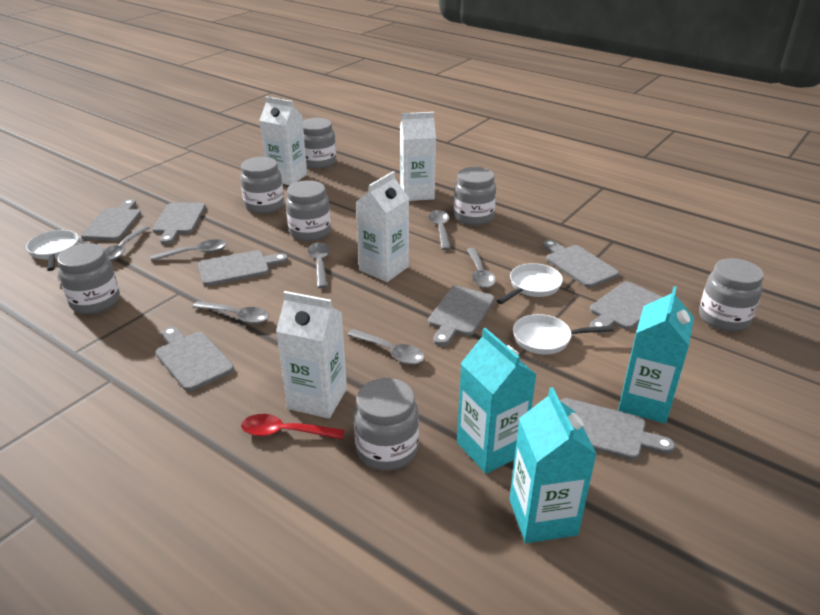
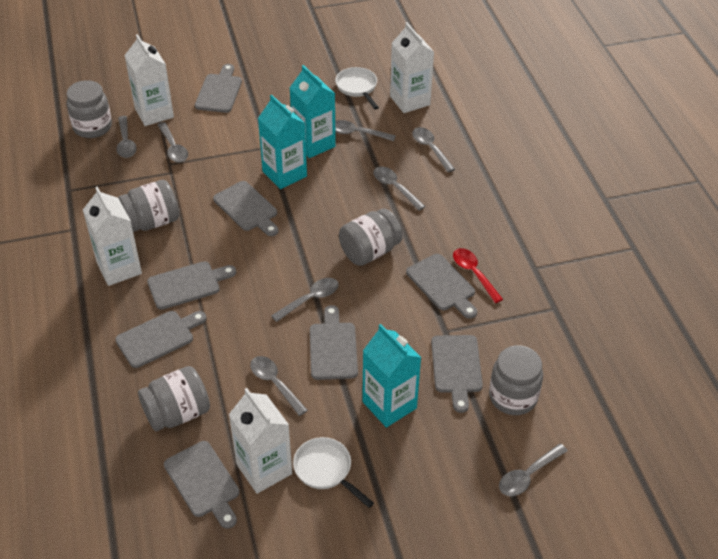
grey jar: [57,243,120,314] [240,157,284,214] [286,180,331,241] [303,118,336,169] [354,378,419,471] [454,167,496,226] [699,258,764,332] = 7 -> [66,80,112,138] [118,180,179,232] [138,366,210,431] [339,208,403,266] [489,345,543,415] = 5
grey spoon: [104,226,150,261] [150,239,227,261] [192,301,269,324] [308,242,330,288] [347,329,425,365] [429,210,451,250] [467,248,496,288] = 7 -> [116,116,137,158] [158,122,188,163] [250,356,308,416] [271,278,339,322] [335,120,396,141] [373,167,426,211] [412,127,455,172] [499,443,568,496] = 8
white pan: [26,230,78,271] [497,263,563,304] [513,314,614,355] = 3 -> [293,437,374,508] [335,67,379,110] = 2

